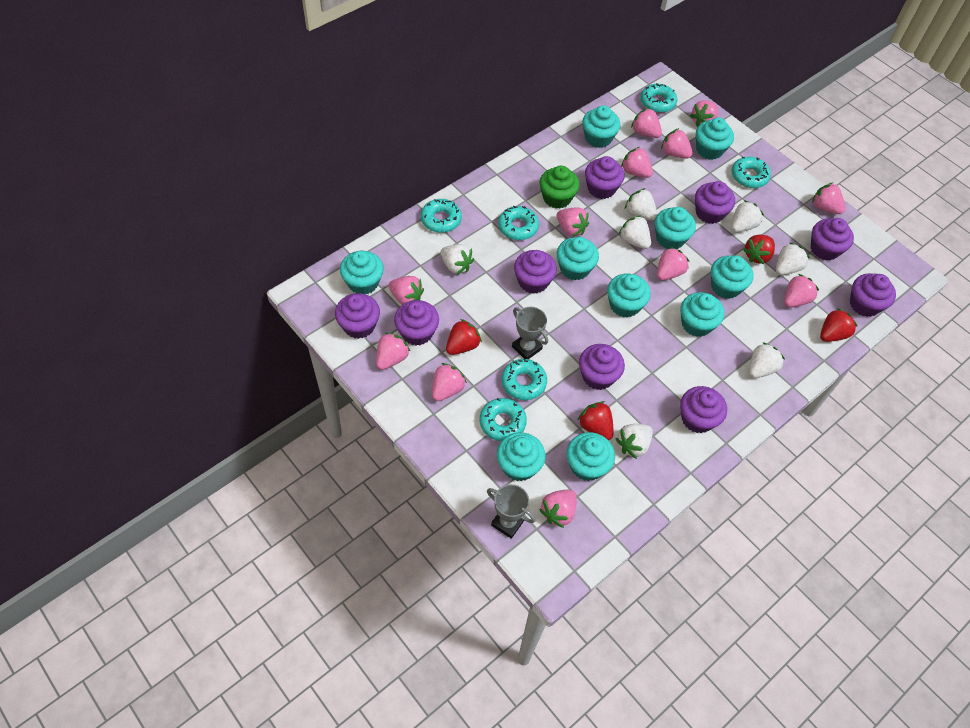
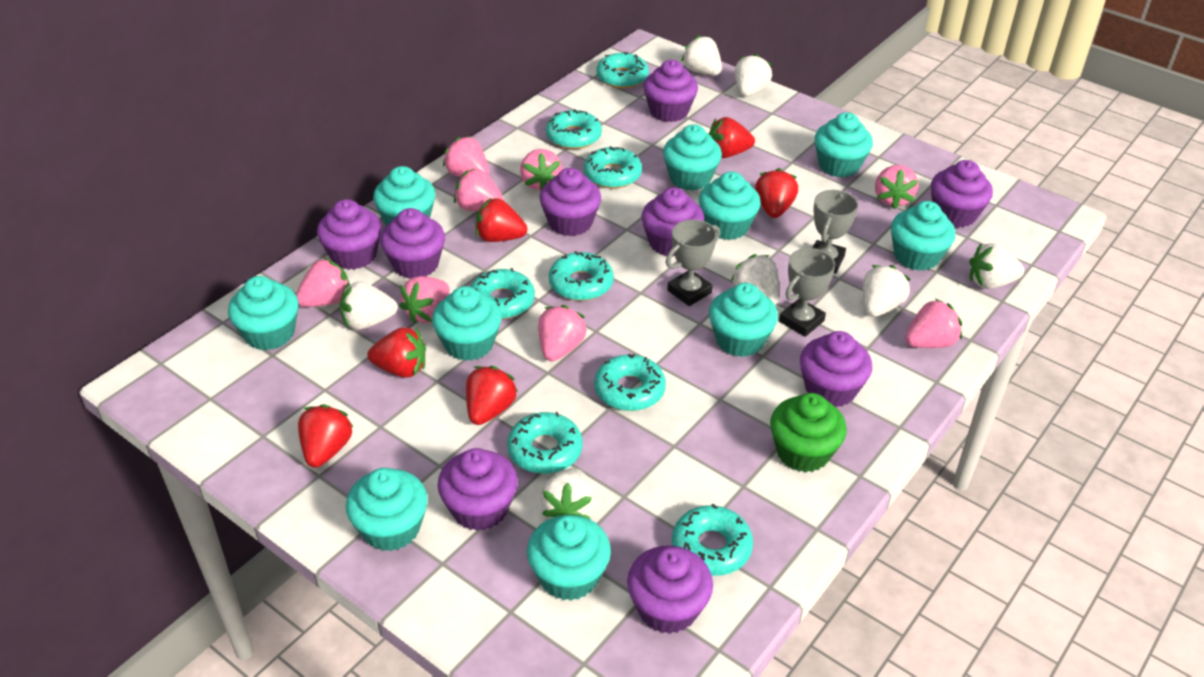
grey trophy: [487,484,535,539] [512,307,548,359] = 2 -> [666,219,720,306] [779,248,835,337] [813,190,858,274] = 3
pink strawberry: [376,332,410,370] [388,276,424,304] [432,363,467,401] [539,490,576,528] [557,207,589,237] [621,147,653,178] [631,108,662,138] [657,247,690,280] [661,128,693,159] [690,100,718,127] [784,274,819,307] [812,183,845,214] = 12 -> [296,258,350,307] [399,276,450,324] [443,136,489,177] [454,168,504,211] [520,149,562,191] [538,305,587,361] [875,165,919,209] [905,299,962,348] = 8
red strawberry: [446,319,482,355] [578,401,614,440] [743,234,775,264] [820,308,858,342] = 4 -> [298,404,353,468] [367,327,426,377] [466,366,518,425] [475,197,527,242] [709,117,755,158] [755,168,798,218] = 6
turquoise donut: [421,199,462,233] [479,398,527,441] [498,206,539,240] [501,359,547,400] [640,83,677,113] [731,157,771,188] = 6 -> [470,268,535,319] [507,412,583,474] [546,109,602,149] [549,251,614,301] [584,146,642,188] [594,354,666,411] [596,52,649,88] [672,503,753,576] = 8

